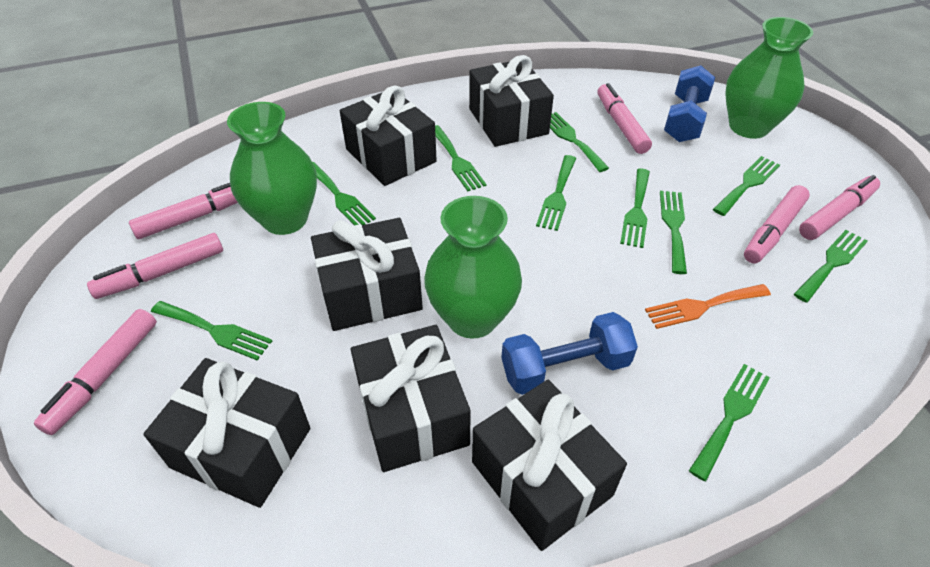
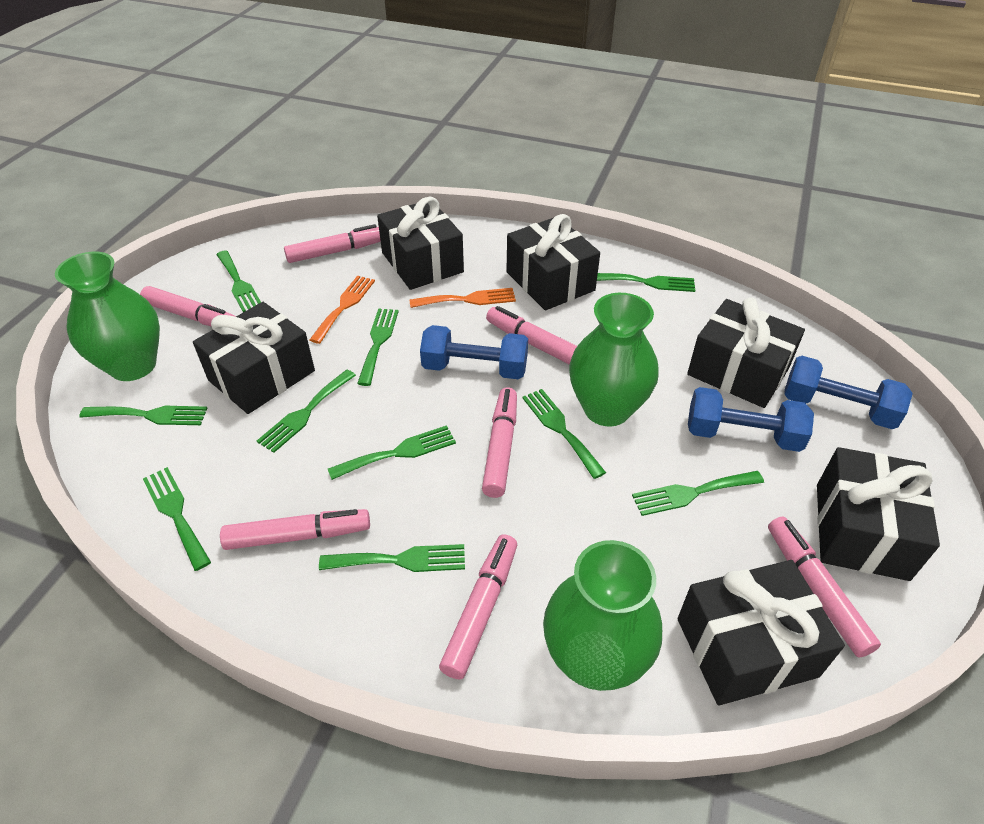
blue dumbbell: [501,312,638,395] [664,65,715,142] = 2 -> [420,325,528,379] [688,387,814,452] [784,356,913,429] = 3
orange fork: [645,284,771,329] = 1 -> [310,276,375,344] [410,288,516,308] = 2
pink marker: [34,309,157,435] [87,233,223,299] [129,183,238,239] [598,83,652,154] [744,185,810,263] [799,175,880,240] = 6 -> [140,286,236,327] [220,509,370,550] [284,224,381,263] [439,534,517,679] [482,387,517,498] [486,306,577,365] [768,516,881,657] = 7

